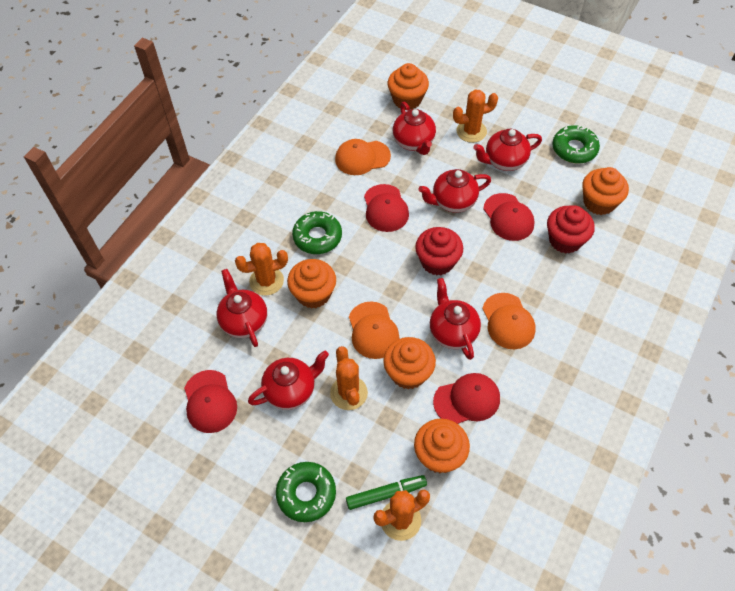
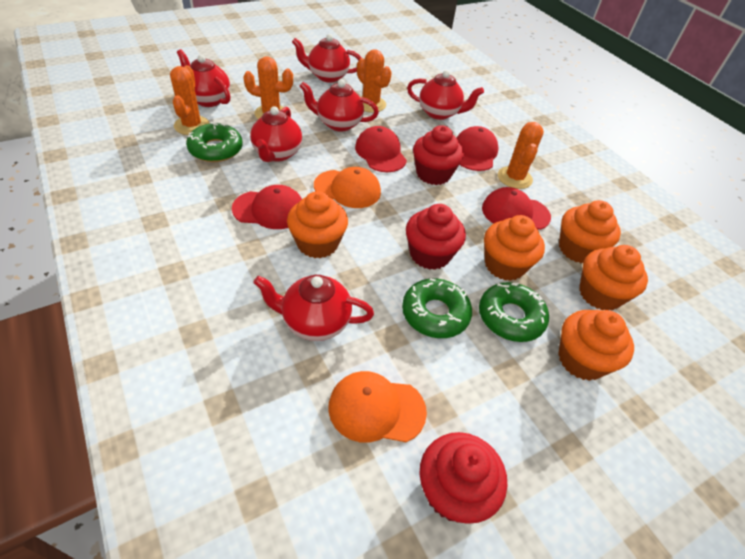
green marker: [346,475,427,510] = 1 -> none = 0
orange cap: [335,139,391,175] [349,301,400,359] [482,293,535,349] = 3 -> [314,167,381,208] [328,371,427,443] = 2
red cupcake: [415,227,463,275] [547,205,595,254] = 2 -> [406,204,466,270] [413,125,464,185] [420,432,507,524] = 3

